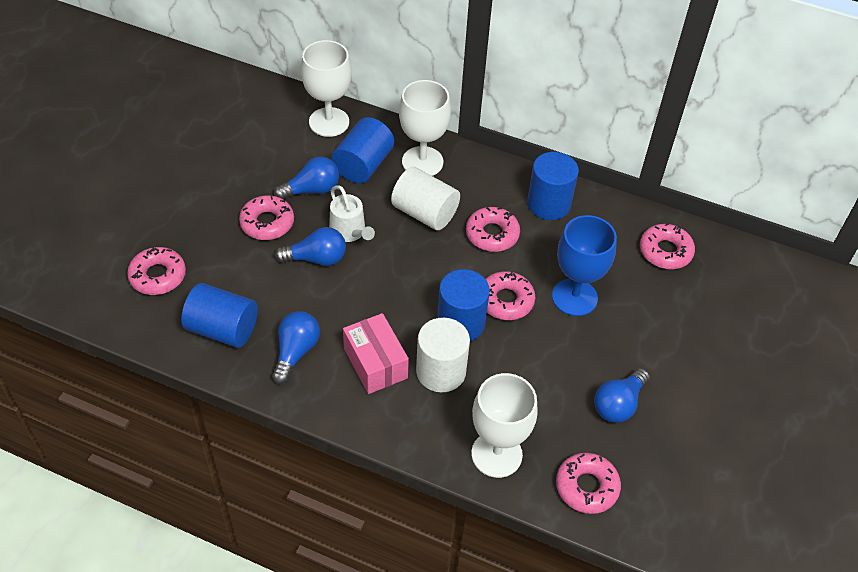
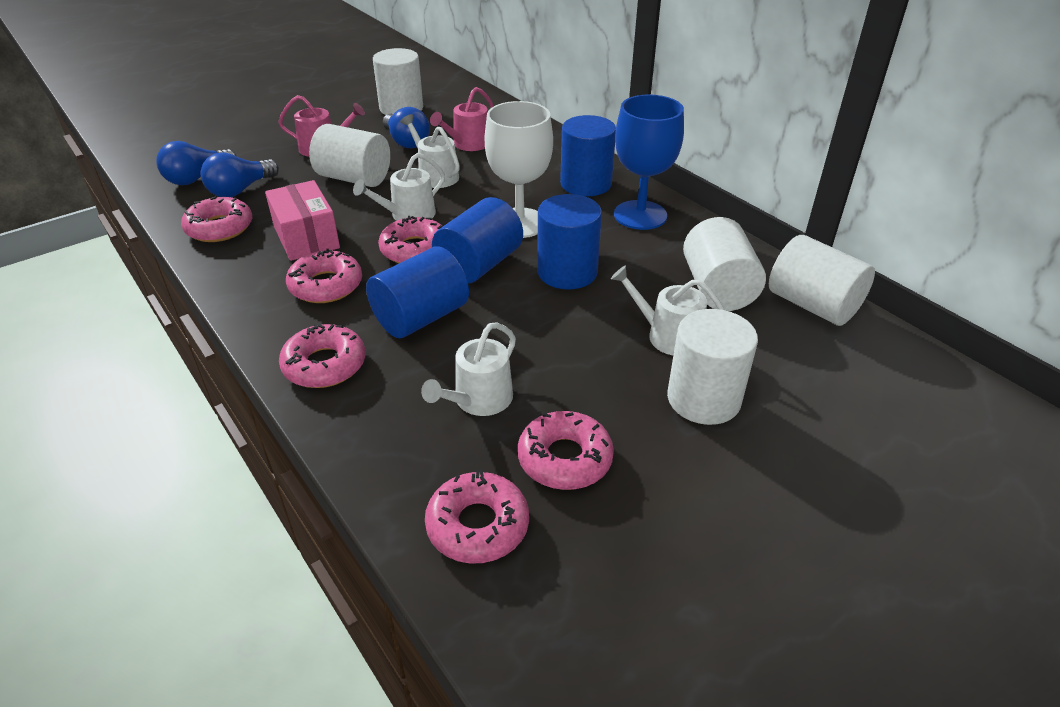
blue light bulb: [272,311,320,384] [274,157,339,200] [275,227,346,266] [594,368,650,423] = 4 -> [156,141,237,185] [201,152,279,197] [383,107,430,148] = 3
pink watering can: none = 0 -> [278,95,365,157] [430,87,494,151] = 2
white cylinder: [391,167,460,230] [416,318,470,392] = 2 -> [309,124,390,187] [373,48,423,115] [667,309,758,425] [683,217,766,311] [769,235,875,326] = 5
white goblet: [301,40,352,137] [399,80,451,176] [471,373,538,478] = 3 -> [485,101,553,238] = 1
white watering can: [329,185,375,242] = 1 -> [353,153,445,221] [400,114,460,188] [421,322,516,416] [611,265,725,355] = 4

